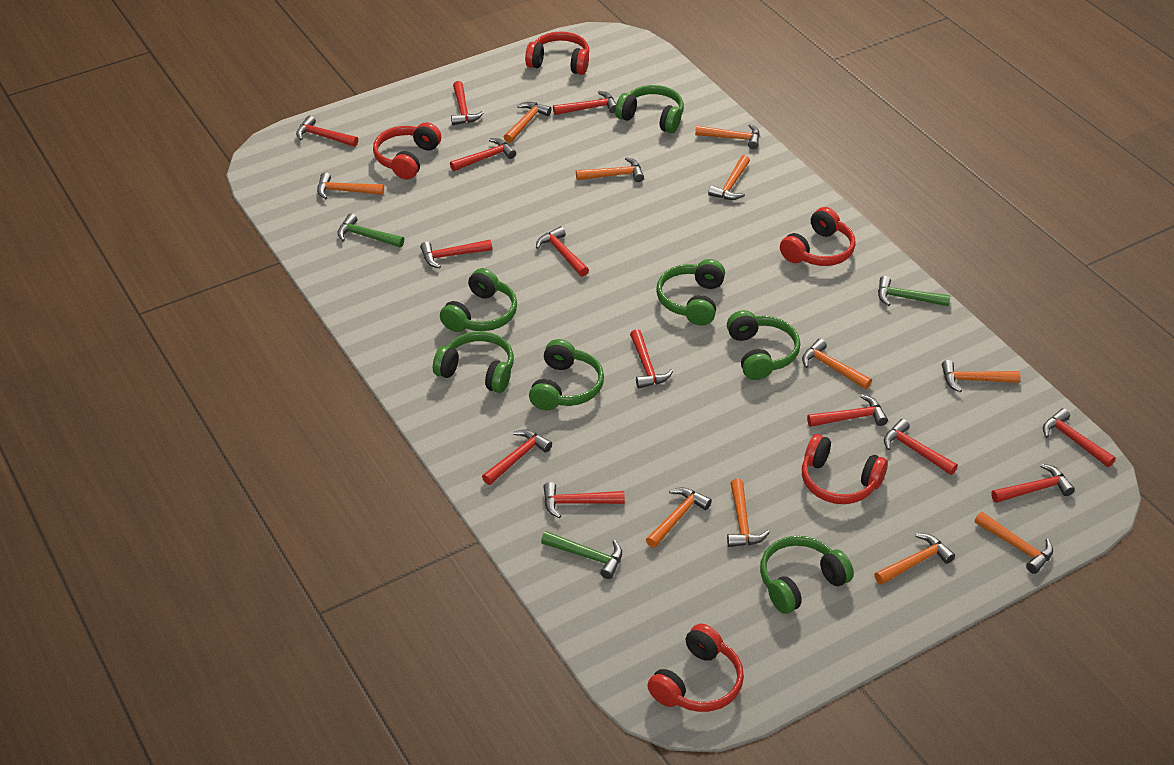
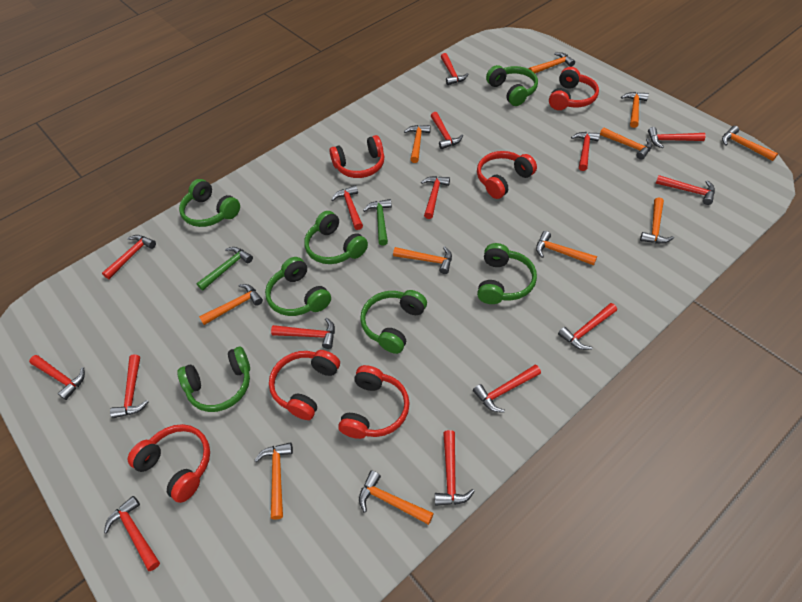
green hammer: [337,213,404,247] [541,531,622,579] [878,276,951,306] = 3 -> [197,247,253,290] [363,199,392,246] = 2
red hammer: [296,116,358,147] [420,240,492,268] [450,138,516,171] [451,81,484,125] [482,430,552,485] [536,226,589,277] [543,482,625,519] [553,91,616,115] [630,329,673,389] [807,394,888,427] [884,419,958,475] [991,464,1075,503] [1043,408,1116,467] = 13 -> [29,355,85,400] [102,235,156,279] [104,496,160,571] [110,354,148,418] [271,318,335,349] [331,185,363,230] [421,176,450,219] [431,112,463,149] [435,430,475,506] [441,53,468,85] [473,364,541,413] [558,303,617,350] [571,132,600,171] [648,127,706,148] [655,175,715,205] = 15
red headphones: [373,122,441,180] [525,32,590,75] [647,624,744,712] [780,207,856,266] [802,434,888,504] = 5 -> [127,424,210,503] [269,350,340,420] [329,135,384,178] [338,365,410,439] [477,151,537,199] [549,67,599,110] = 6

